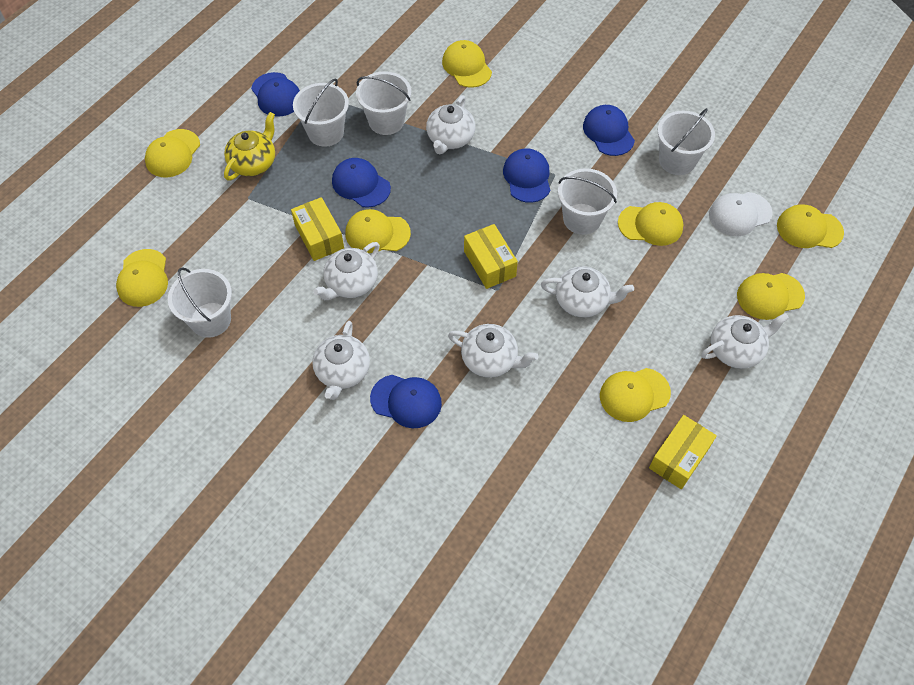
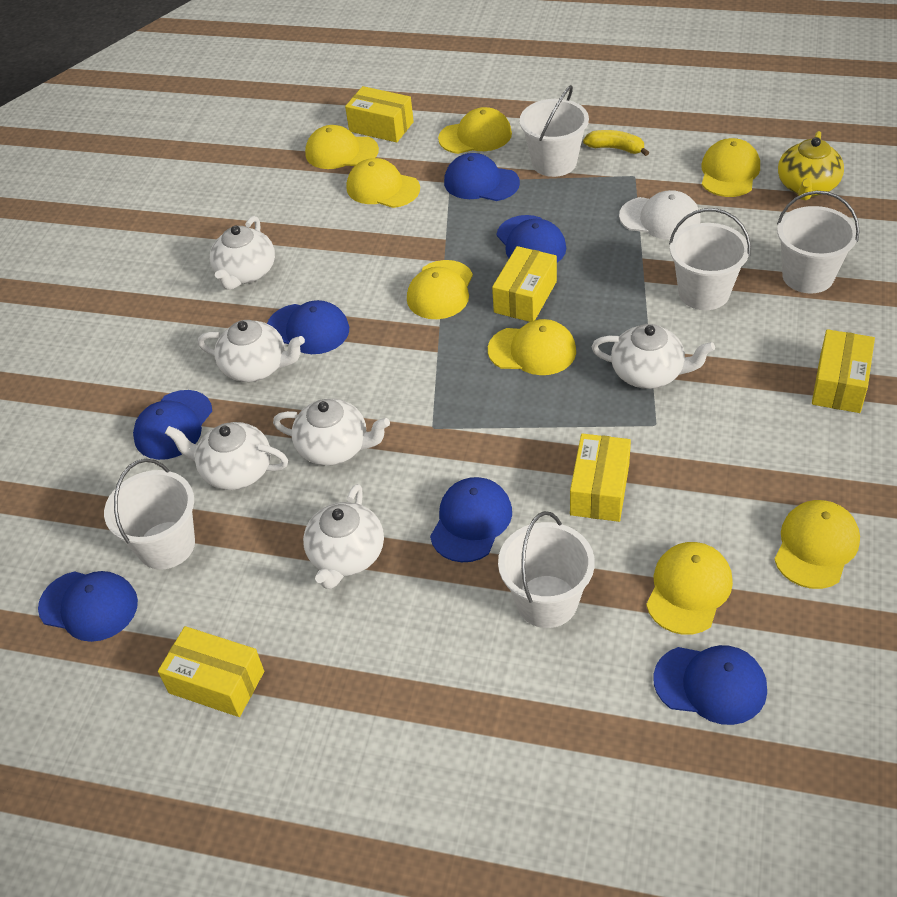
blue cap: [251,72,300,117] [332,158,391,208] [370,375,442,428] [503,148,550,203] [583,105,635,156] = 5 -> [38,571,138,642] [133,390,212,460] [267,300,349,354] [430,477,512,562] [444,153,520,201] [497,215,566,263] [653,645,767,725] = 7
yellow banana: none = 0 -> [583,130,649,156] = 1
yellow box: [291,197,344,261] [464,224,518,289] [649,415,717,489] = 3 -> [158,626,264,717] [345,86,414,142] [492,246,557,322] [570,433,631,522] [812,329,875,413] = 5

